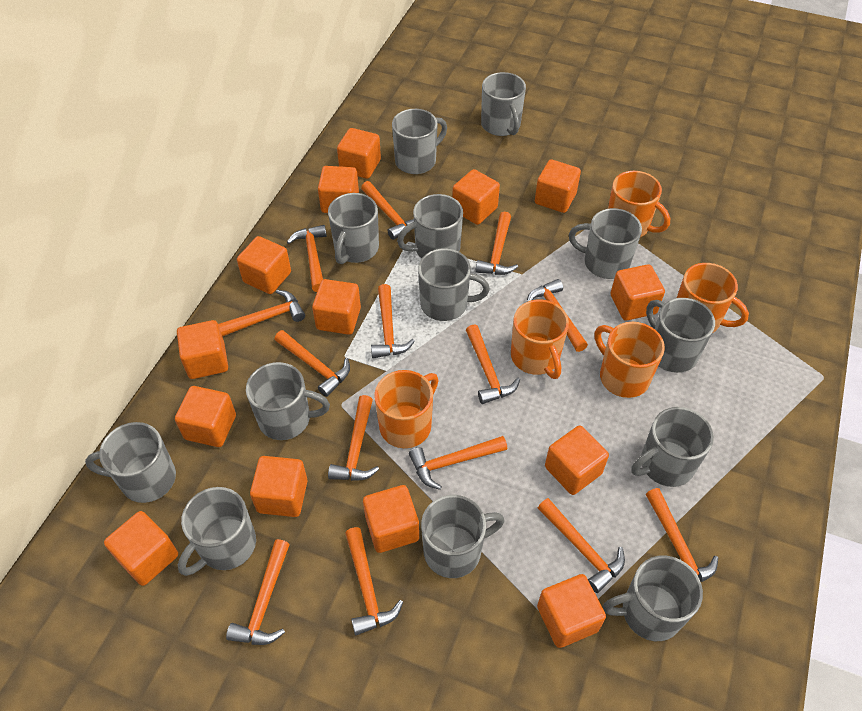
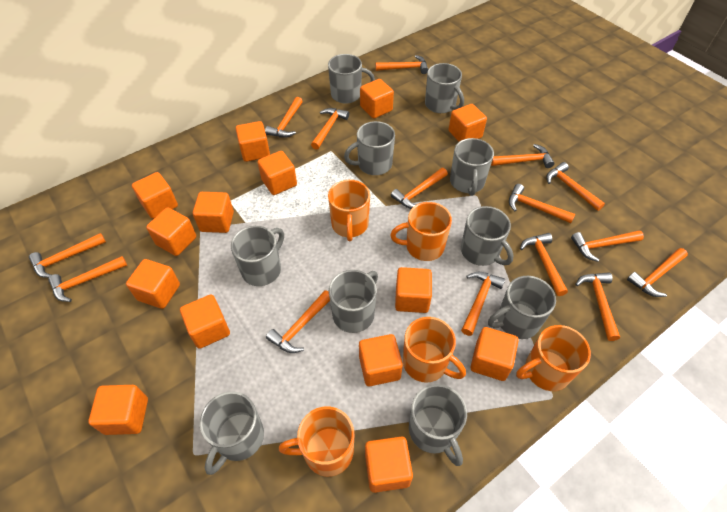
grey mug: [85,422,176,503] [178,487,256,576] [246,362,330,440] [328,193,379,264] [392,109,447,174] [397,194,463,259] [418,248,490,321] [421,495,505,578] [481,72,526,136] [569,208,642,279] [603,555,703,641] [631,407,714,487] [646,298,715,373] = 13 -> [200,391,264,475] [231,226,284,286] [328,54,375,104] [329,270,378,333] [344,121,395,175] [409,384,467,466] [425,63,464,113] [450,138,494,196] [461,206,514,266] [488,276,556,339] = 10
orange hammer: [218,290,305,337] [226,539,290,645] [275,330,350,397] [287,225,327,292] [328,395,379,481] [345,527,403,635] [361,181,414,240] [371,284,415,358] [409,436,507,490] [466,324,520,404] [475,212,518,275] [527,279,588,352] [538,498,625,593] [646,488,718,582] = 14 -> [29,233,106,278] [48,256,127,302] [265,97,303,138] [266,290,330,353] [311,108,349,150] [376,55,428,74] [391,168,448,209] [461,272,505,336] [491,144,554,168] [509,184,575,223] [520,233,568,296] [546,162,605,211] [571,230,644,262] [576,272,620,341] [627,248,688,297] = 15

